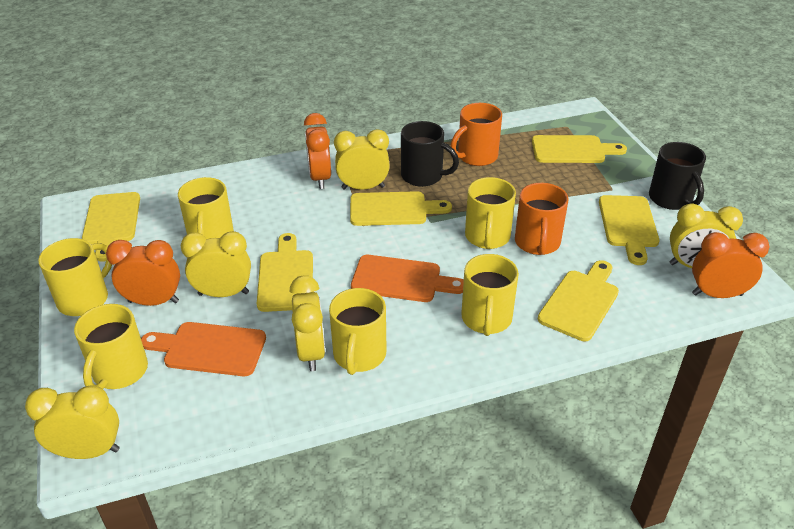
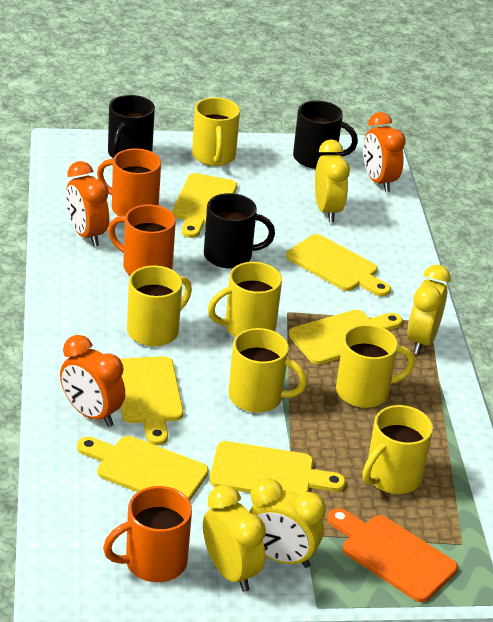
black mug: [401,121,459,187] [649,142,706,210] = 2 -> [108,95,155,159] [204,193,275,268] [293,100,358,169] = 3
orange cutting board: [141,322,266,376] [351,255,464,302] = 2 -> [327,508,458,602] = 1
orange mug: [451,103,502,166] [515,183,569,255] = 2 -> [97,148,161,216] [103,486,192,582] [108,205,176,276] = 3
yellow clock: [25,385,120,459] [181,231,251,297] [289,275,325,371] [334,129,390,189] [669,203,743,268] = 5 -> [203,485,266,592] [249,478,326,568] [315,139,350,222] [407,265,451,354] = 4

